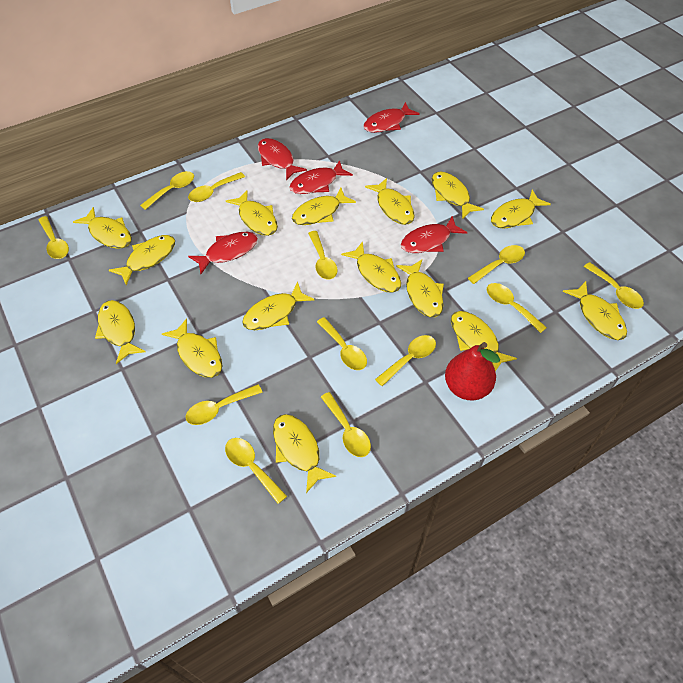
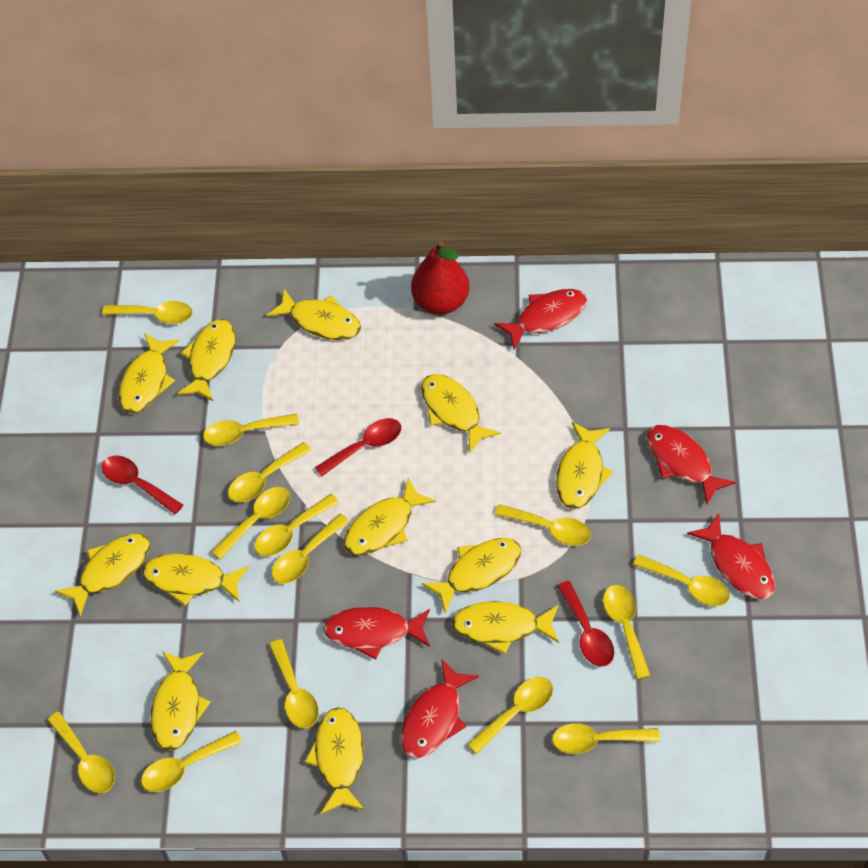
red spoon: none = 0 -> [102,456,183,514] [315,418,401,477] [557,581,614,667] = 3
yellow fish: [73,207,132,249] [95,300,146,364] [109,235,175,285] [162,318,222,378] [226,190,278,236] [242,282,314,330] [273,414,336,493] [292,188,356,225] [341,241,401,293] [365,178,414,225] [396,260,444,317] [432,172,484,219] [451,311,517,371] [491,190,551,229] [563,281,627,340] = 15 -> [55,534,150,617] [118,333,179,413] [143,553,249,606] [151,651,211,751] [177,319,235,402] [267,289,361,340] [305,707,364,814] [344,477,436,555] [421,374,501,454] [422,538,521,613] [452,601,559,654] [556,422,613,509] = 12
yellow spoon: [39,216,69,259] [140,171,194,210] [186,384,263,425] [188,172,245,202] [225,438,287,504] [308,231,338,280] [317,317,367,370] [321,392,371,457] [375,335,436,386] [468,245,525,284] [487,283,547,333] [584,262,644,309] = 12 -> [47,712,115,793] [102,301,193,324] [141,731,242,792] [203,414,299,446] [211,487,290,559] [228,442,311,502] [254,494,339,556] [269,639,319,729] [271,513,349,584] [467,677,553,754] [494,504,591,546] [552,723,660,754] [603,585,650,679] [633,554,730,606] = 14

